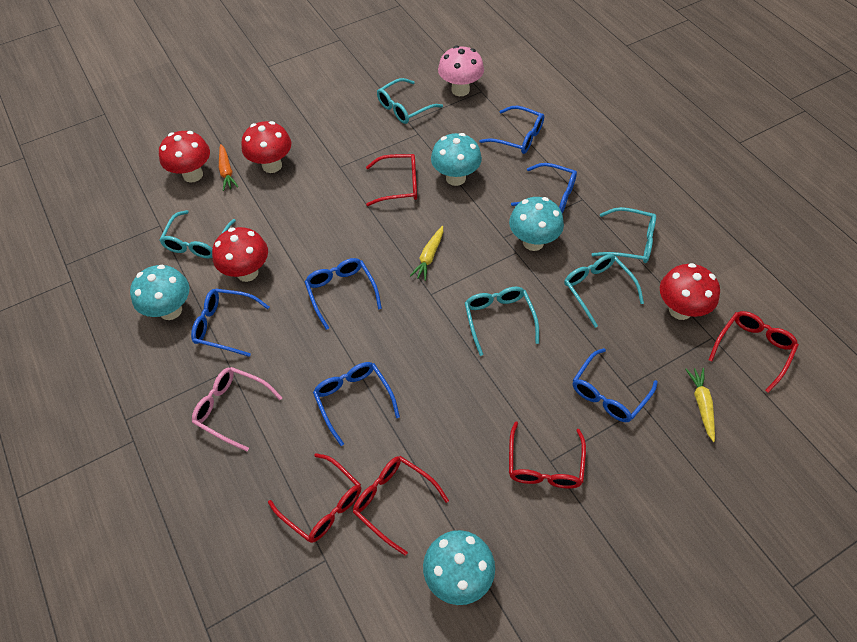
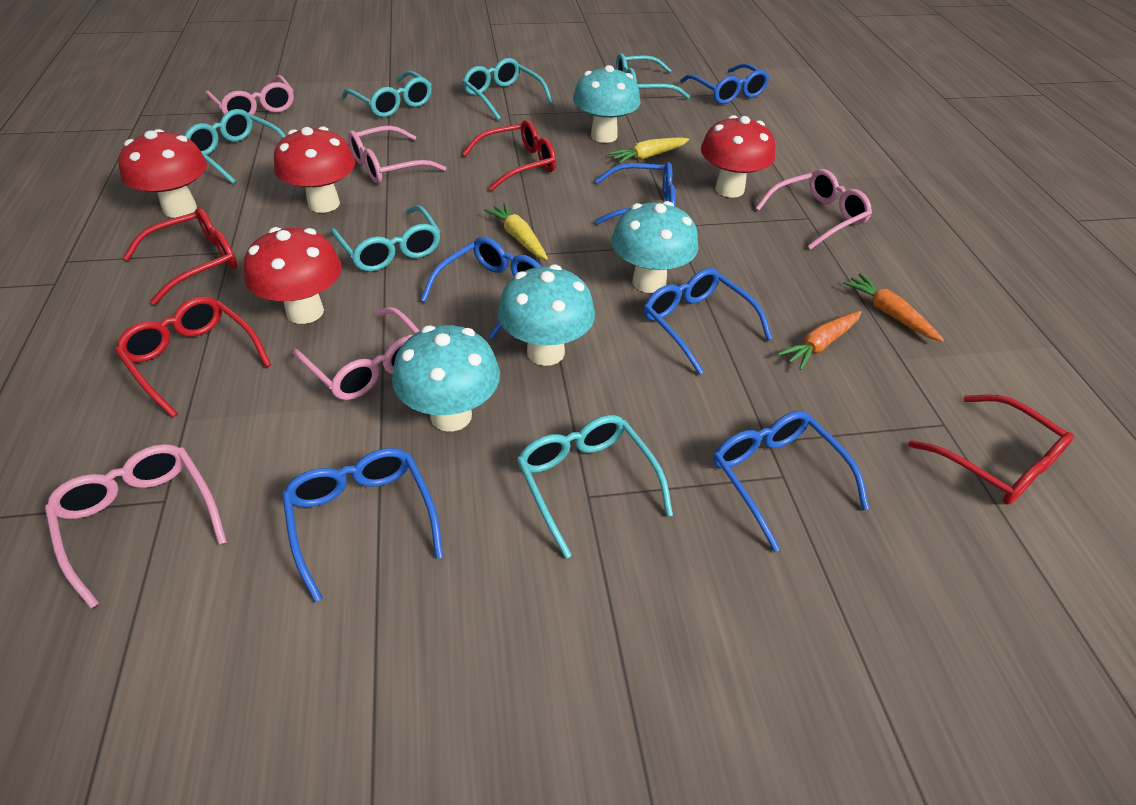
orange carrot: [219,144,238,191] = 1 -> [778,311,861,370] [843,274,944,342] = 2
pink glasses: [192,367,283,451] = 1 -> [45,444,227,609] [205,75,294,115] [292,307,420,400] [348,125,446,184] [755,169,872,250] = 5
pink mushroom: [438,46,484,96] = 1 -> none = 0
red glasses: [268,453,361,543] [353,456,449,556] [366,154,417,206] [509,421,586,489] [709,311,799,393] = 5 -> [115,296,271,418] [123,208,237,305] [462,120,556,191] [908,395,1074,504] = 4
turquoise glasses: [159,210,236,259] [377,78,443,124] [465,287,539,356] [564,254,644,328] [591,207,656,263] = 5 -> [184,109,286,184] [330,205,441,272] [342,71,432,117] [462,58,553,121] [516,415,673,559] [616,53,690,99] = 6

